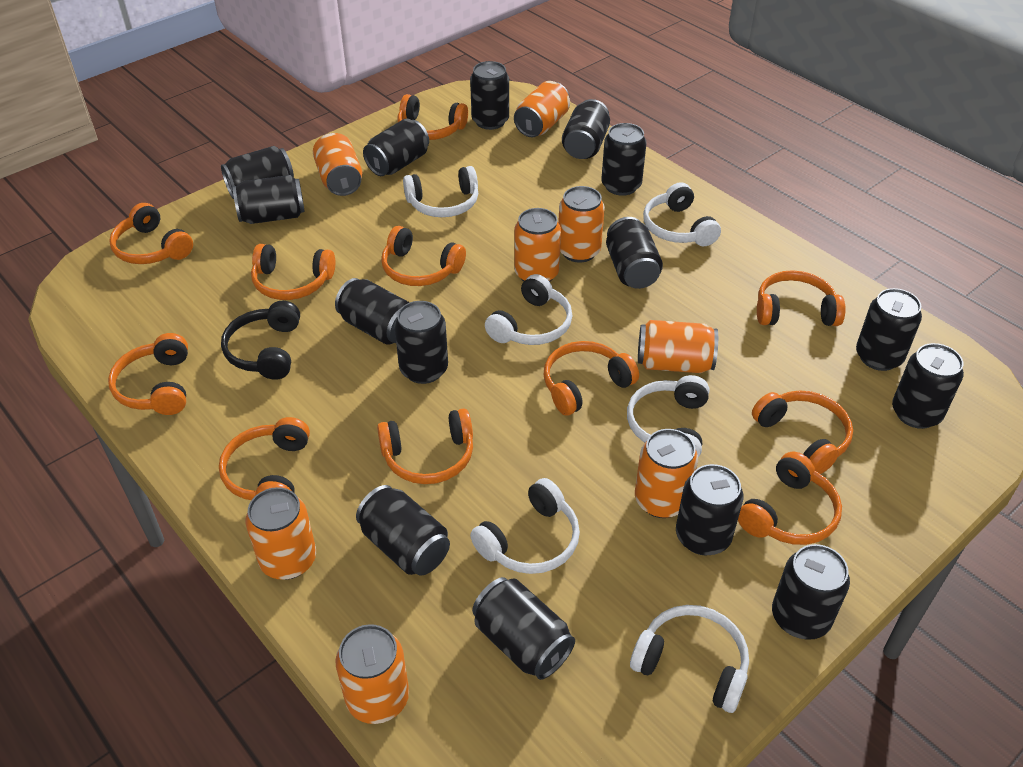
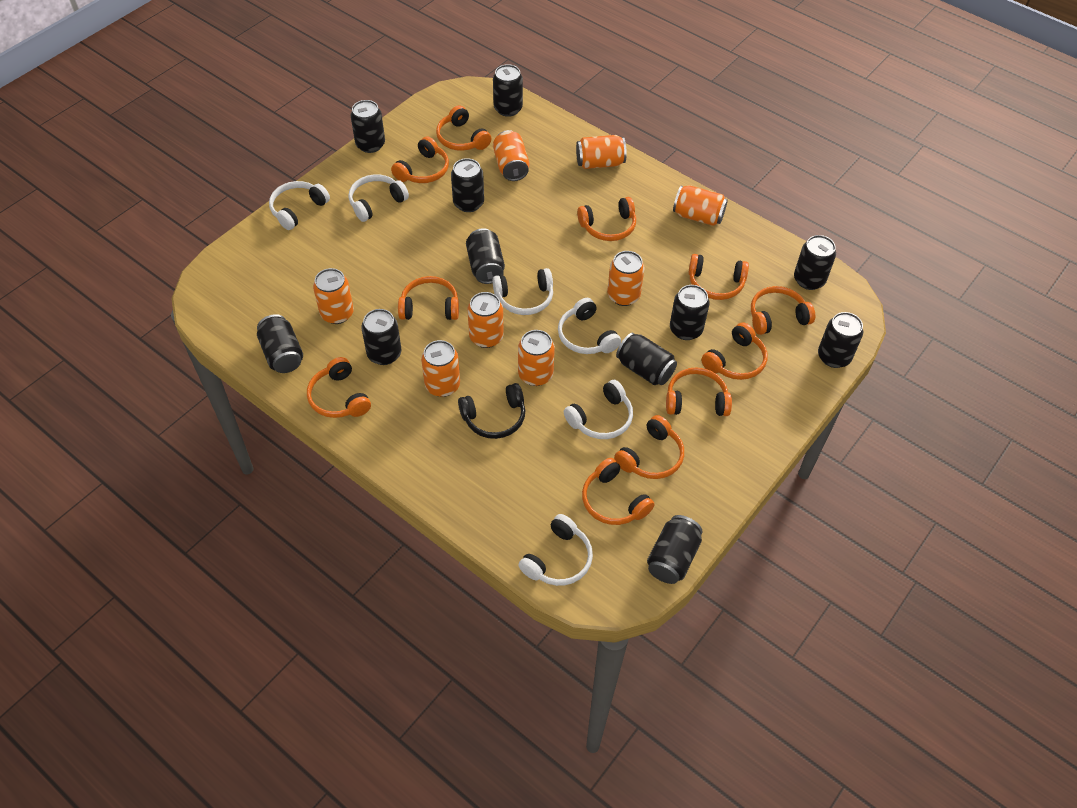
black can: [221,146,294,199] [233,175,305,224] [335,278,409,345] [356,485,450,576] [363,119,429,176] [394,301,448,384] [470,61,509,130] [472,577,575,680] [562,99,610,159] [601,123,647,196] [606,217,663,289] [676,464,744,556] [772,544,850,640] [856,288,922,371] [892,343,964,429] = 15 -> [257,314,303,373] [350,100,385,153] [361,309,401,365] [451,158,484,212] [466,228,505,284] [493,64,523,117] [616,333,677,385] [647,515,703,584] [670,285,710,340] [794,235,836,290] [818,312,863,368] = 11

